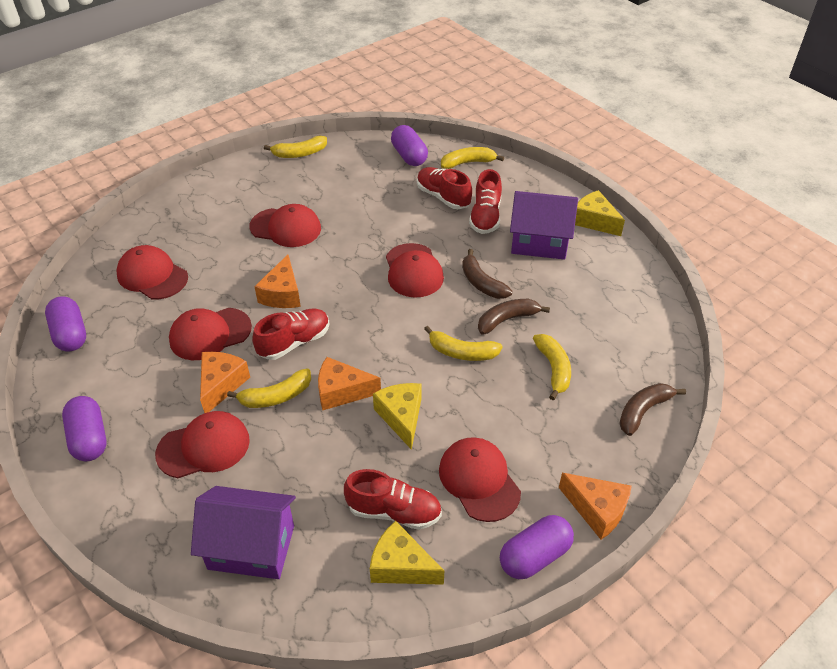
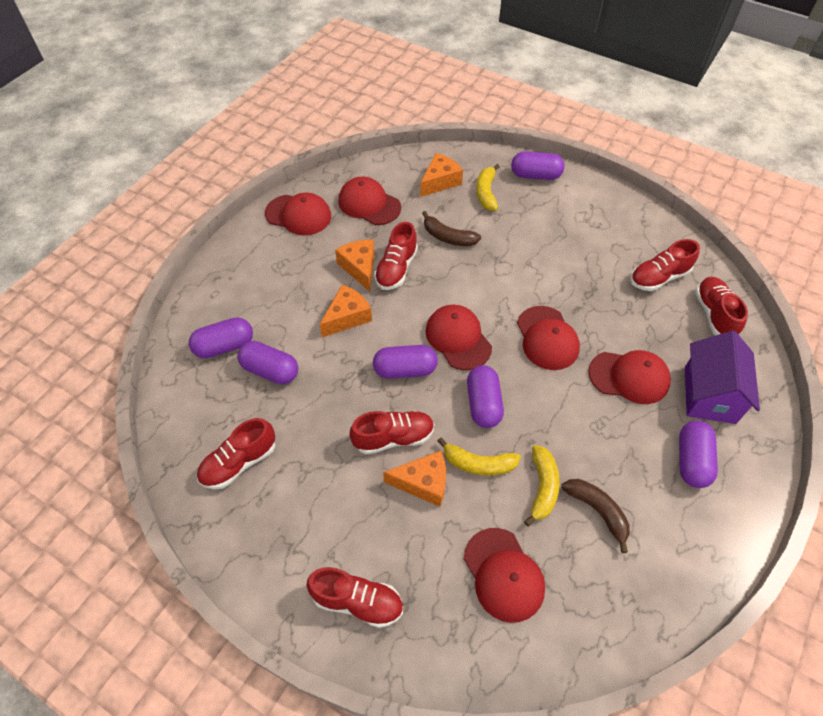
brown banana: [462,249,513,299] [478,299,550,335] [619,383,686,436] = 3 -> [422,211,481,246] [561,479,630,553] = 2
purple capsule: [45,296,86,351] [62,396,107,461] [391,125,428,166] [500,515,574,579] = 4 -> [189,317,253,358] [237,341,298,384] [373,345,438,379] [467,365,504,428] [511,151,565,180] [679,421,718,488] = 6
purple house: [191,486,296,579] [510,191,578,260] = 2 -> [685,331,760,424] = 1
red shoe: [252,308,330,360] [344,469,442,530] [417,167,472,209] [469,169,502,234] = 4 -> [197,418,275,489] [306,567,403,628] [350,411,434,455] [374,222,418,290] [630,239,700,291] [695,277,748,336] = 6
yellow banana: [227,369,311,408] [264,136,327,158] [424,326,503,361] [441,147,504,169] [533,334,571,400] = 5 -> [438,437,521,476] [476,164,500,211] [524,445,560,526] = 3
yellow cheese: [370,521,444,585] [373,383,421,450] [575,190,625,236] = 3 -> none = 0

